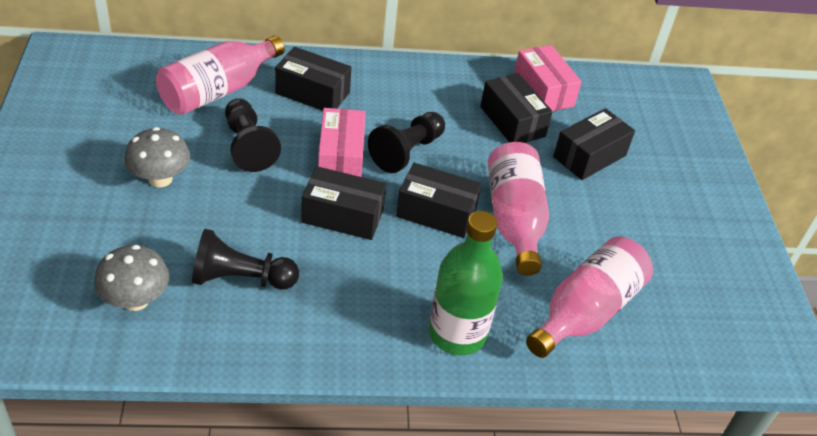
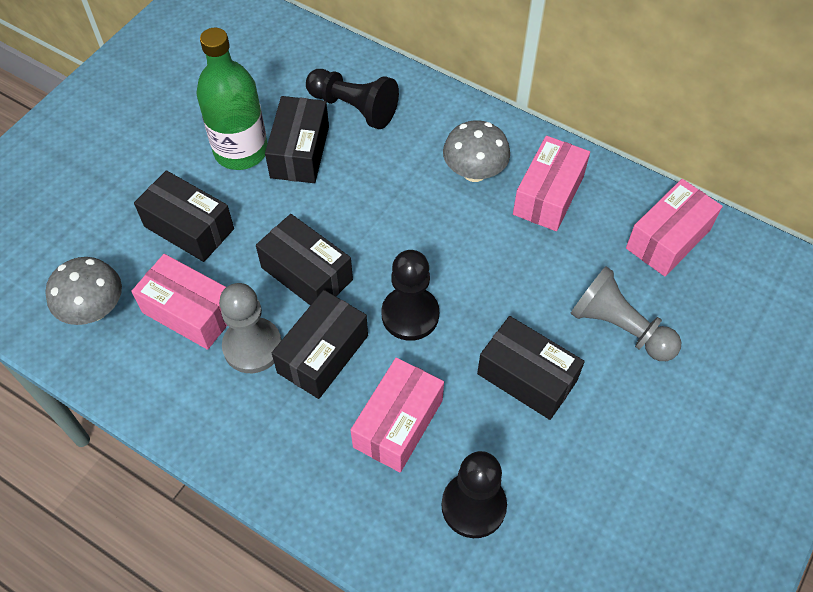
grey pawn: none = 0 -> [219,283,282,373] [570,266,681,361] = 2
pink bottle: [156,36,285,115] [488,142,549,276] [526,236,653,358] = 3 -> none = 0
pink box: [318,108,366,177] [514,45,582,111] = 2 -> [131,254,227,350] [351,357,444,472] [513,136,590,231] [626,179,723,276] = 4

